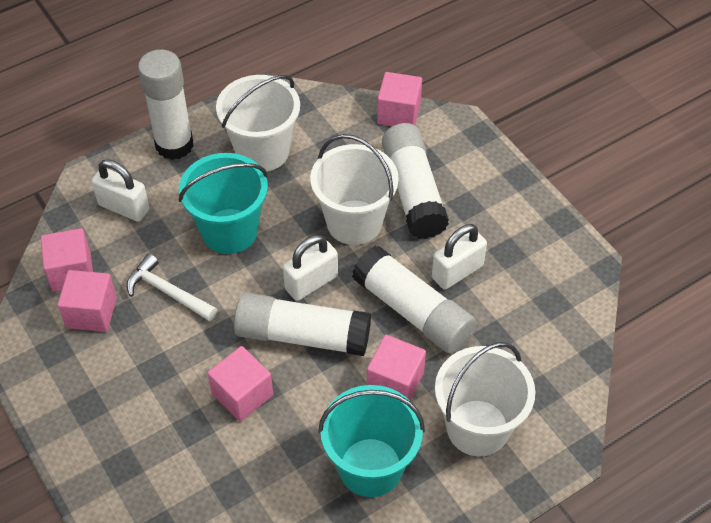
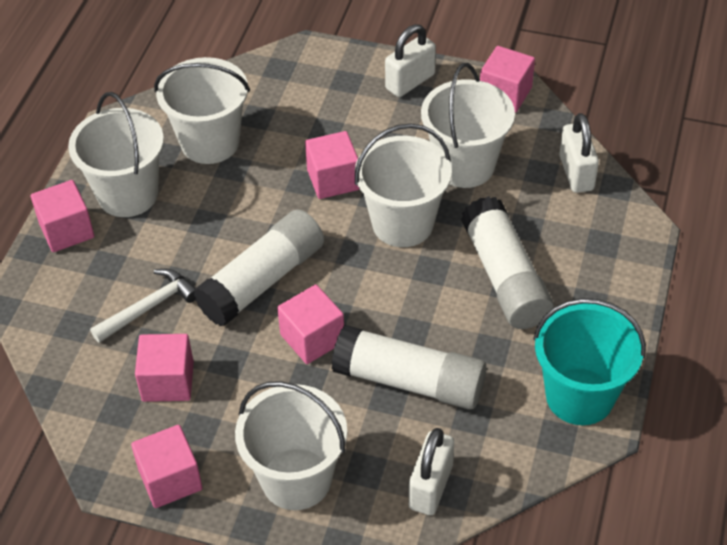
pink cube: [41,228,93,292] [57,270,117,332] [207,346,273,422] [367,335,426,400] [377,72,422,126] = 5 -> [31,180,94,252] [131,425,202,508] [135,334,194,402] [277,284,344,364] [305,131,359,199] [480,46,535,112] = 6
turquoise bucket: [179,153,268,254] [318,385,425,497] = 2 -> [533,298,646,425] = 1
white bucket: [216,75,300,172] [310,134,399,245] [435,342,535,456] = 3 -> [68,92,164,217] [154,57,250,164] [235,381,347,510] [355,123,452,247] [421,63,515,188] = 5
white glue stick: [138,49,194,160] [234,293,371,356] [352,246,476,353] [382,123,449,239] = 4 -> [193,210,324,326] [332,325,487,410] [461,196,554,329] = 3

